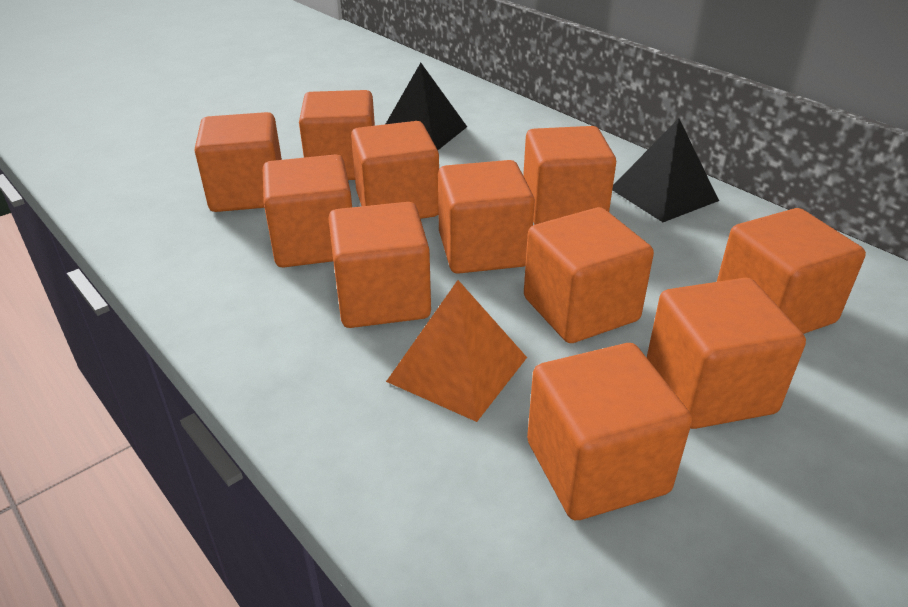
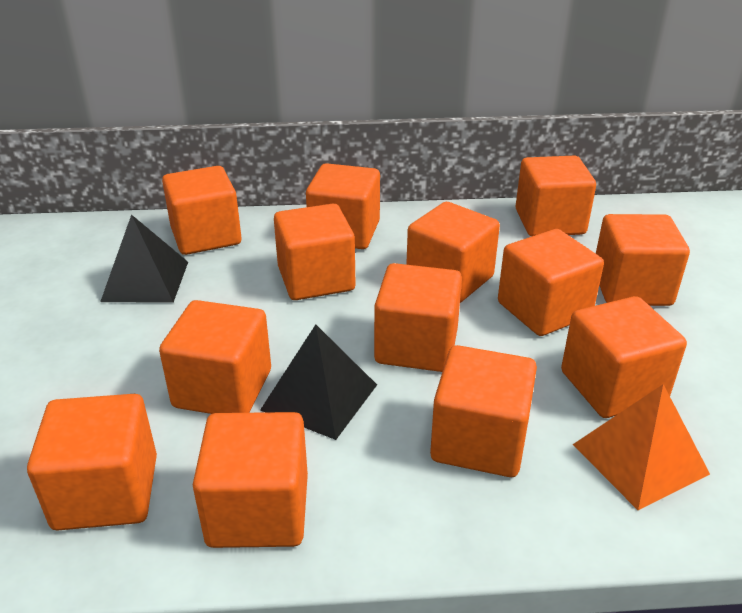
orange cube: [195,112,282,212] [263,154,352,268] [299,90,375,180] [328,202,431,328] [351,121,439,219] [438,160,535,274] [523,126,616,225] [524,207,654,343] [527,343,692,520] [647,278,806,429] [717,208,866,334] = 11 -> [27,394,157,531] [159,300,271,414] [162,166,242,255] [193,412,308,548] [274,204,355,300] [306,163,380,249] [374,263,462,372] [406,202,500,303] [430,345,537,477] [498,229,604,336] [515,156,596,236] [561,296,687,418] [596,214,690,306] = 13

